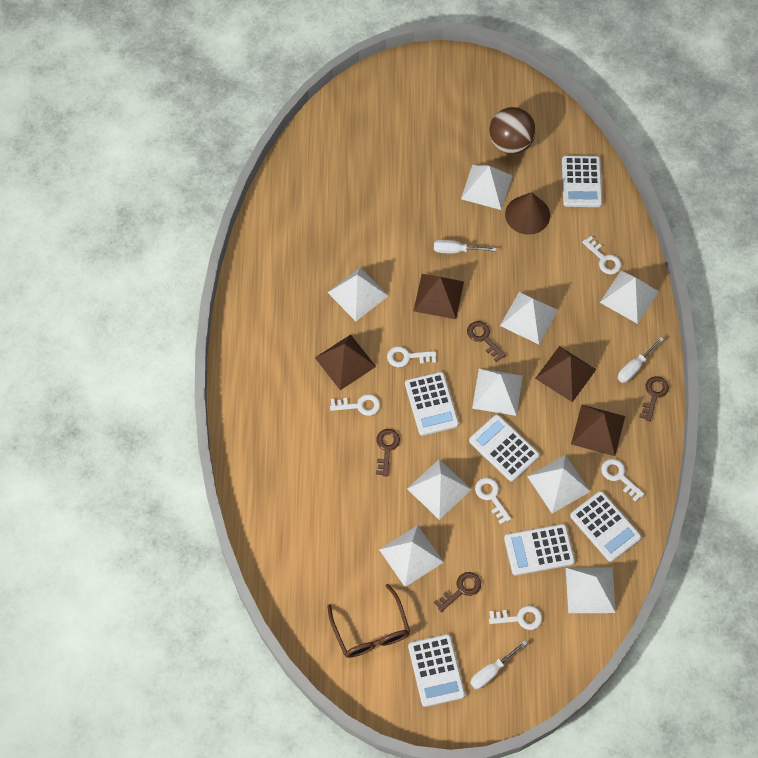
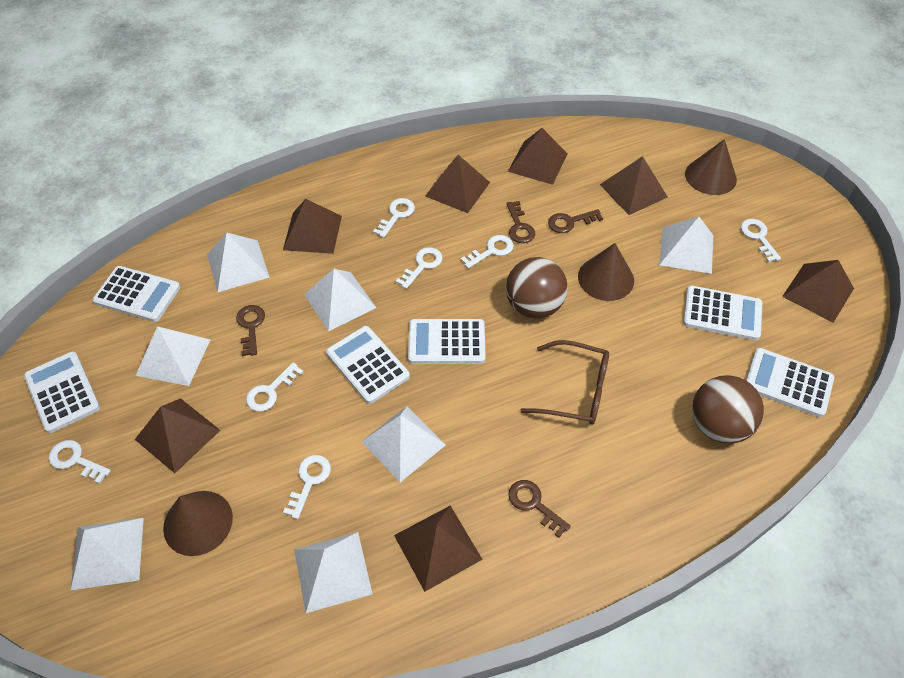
brown ball: [489,107,536,154] = 1 -> [506,257,568,319] [692,375,764,444] = 2
brown cone: [505,192,550,235] = 1 -> [163,491,233,556] [578,243,634,301] [685,139,737,195] = 3
brown pyramid: [315,334,376,390] [413,274,464,319] [535,346,597,402] [571,404,625,456] = 4 -> [135,398,220,473] [283,199,342,254] [394,505,483,592] [425,155,490,213] [508,128,568,185] [600,156,668,215] [782,260,854,323] = 7
white key: [330,394,380,416] [387,346,437,367] [475,478,511,525] [489,606,542,630] [582,236,621,274] [601,459,644,502] = 6 -> [49,440,111,484] [246,362,303,412] [283,455,331,519] [373,198,415,238] [396,247,443,289] [461,235,514,269] [741,219,781,262] = 7
white pyramid: [327,268,388,321] [379,525,444,587] [407,459,472,520] [461,165,512,210] [472,369,523,416] [500,292,558,344] [527,455,591,513] [566,567,616,613] [600,271,659,324] = 9 -> [70,518,144,591] [135,326,210,386] [207,232,270,292] [294,532,372,613] [304,269,376,331] [361,406,446,482] [659,216,713,274] = 7
white screwdriver: [434,240,496,254] [470,640,527,689] [618,337,664,383] = 3 -> none = 0

